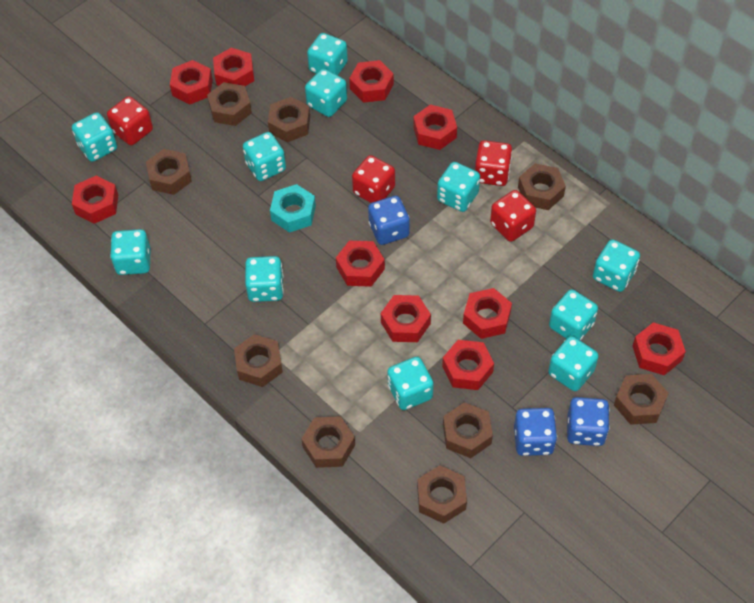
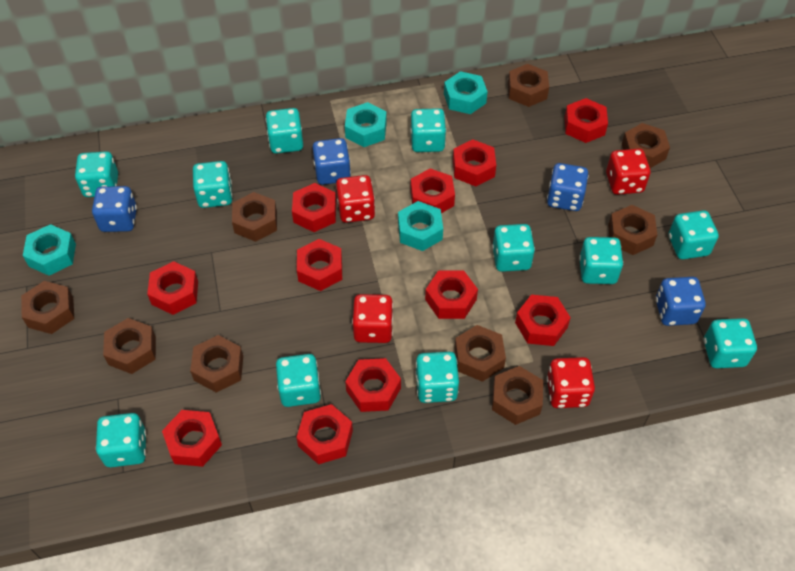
blue dice: [368,196,410,245] [514,408,557,456] [567,397,610,446] = 3 -> [92,186,137,232] [313,138,351,185] [547,163,589,211] [656,277,706,326] = 4
red nut: [72,176,118,224] [170,60,213,104] [213,48,254,86] [336,241,385,287] [349,60,394,103] [381,295,431,342] [413,105,457,150] [442,340,494,390] [463,288,512,339] [633,322,686,375] = 10 -> [147,261,198,315] [162,410,222,467] [292,183,336,232] [296,404,353,464] [297,239,342,291] [345,358,401,412] [411,168,455,213] [425,271,478,319] [453,139,496,186] [515,295,571,346] [564,98,608,143] = 11
turquoise nut: [270,184,316,233] = 1 -> [23,224,76,276] [345,102,387,147] [398,201,443,251] [444,71,488,114] = 4

